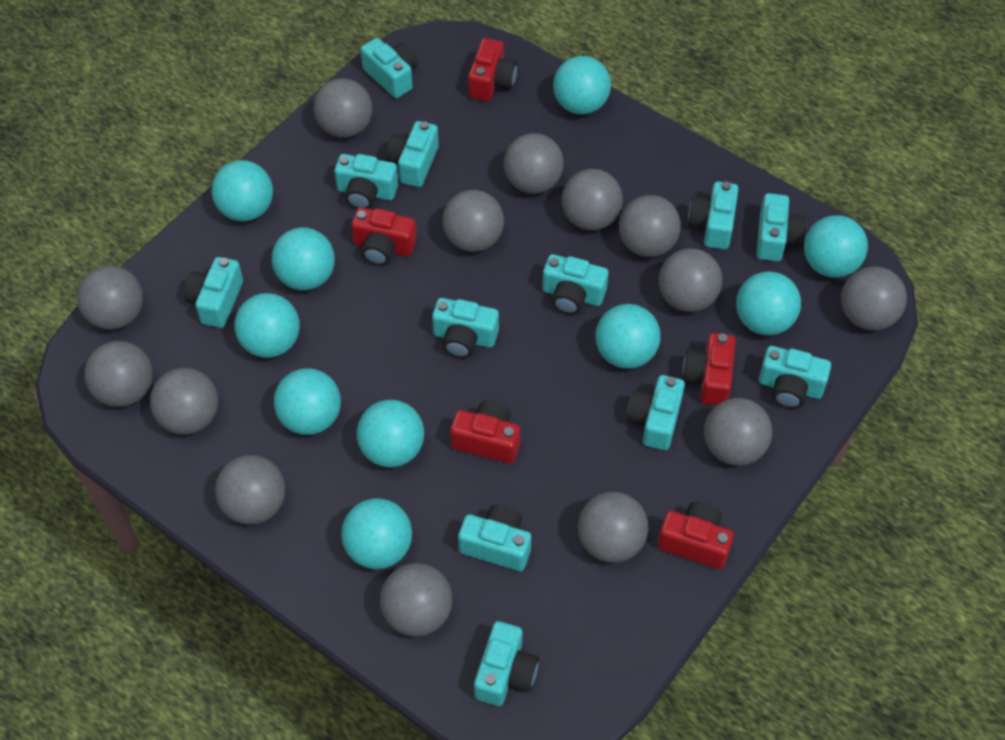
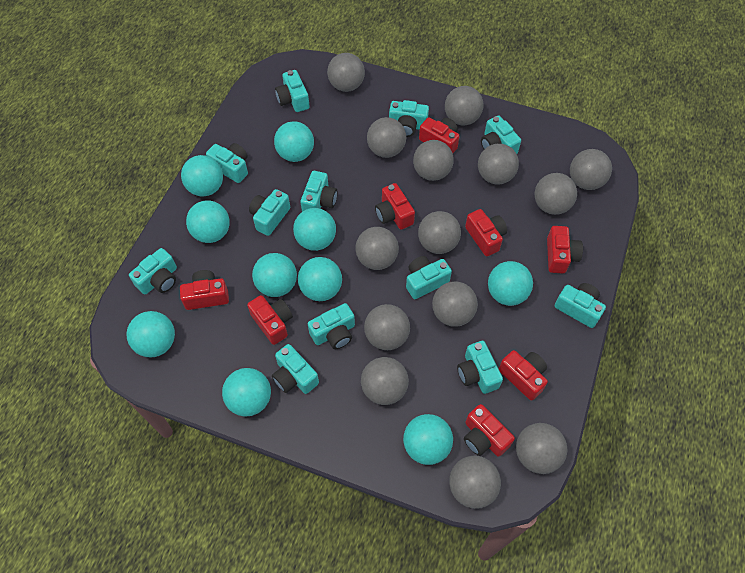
red camera: [351,208,417,266] [450,400,520,464] [468,38,517,101] [658,502,734,569] [682,333,736,405] = 5 -> [180,270,229,310] [247,295,293,345] [375,183,415,230] [419,117,459,153] [464,404,515,457] [465,209,507,256] [499,350,548,400] [547,226,583,273] = 8

